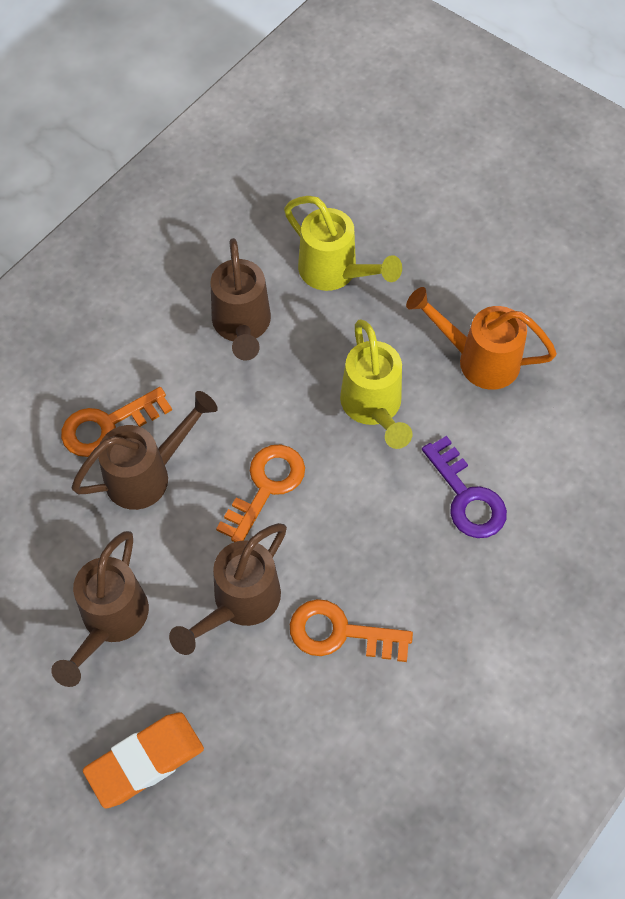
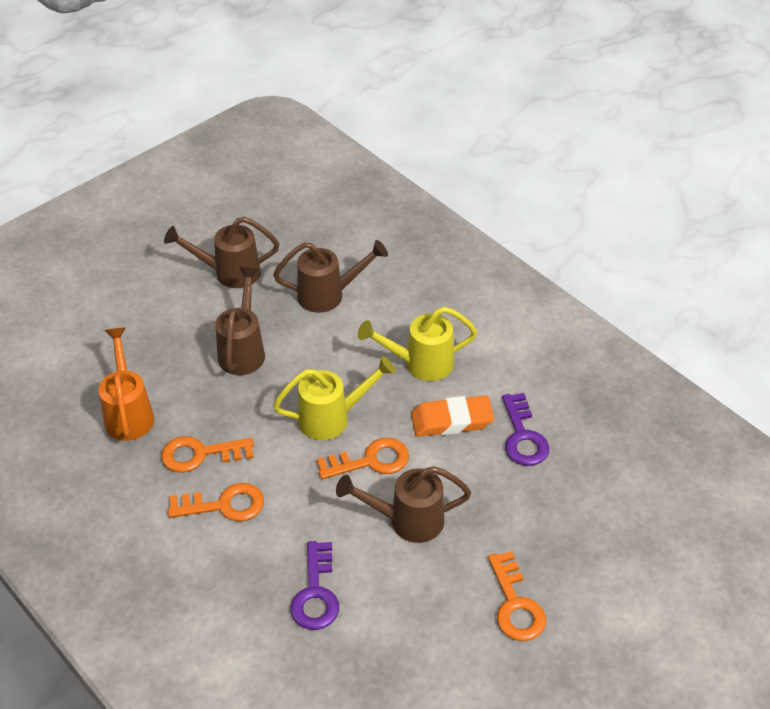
orange key: [61,387,172,457] [216,445,305,542] [290,599,413,662] = 3 -> [161,436,254,473] [168,483,264,522] [317,438,409,479] [488,551,546,641] = 4
purple key: [422,436,507,538] = 1 -> [290,541,339,630] [502,393,549,466] = 2

